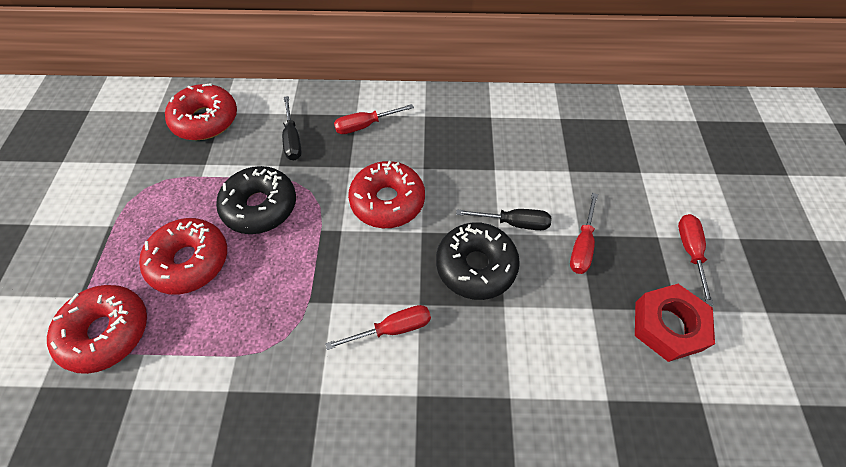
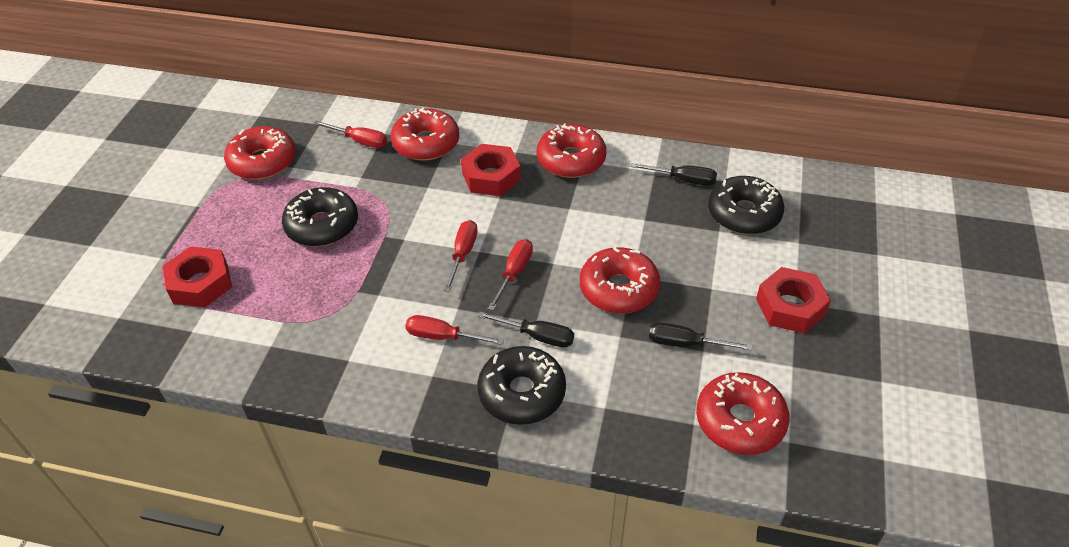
black donut: [216,166,296,234] [436,222,520,300] = 2 -> [282,187,358,247] [478,346,566,425] [708,176,784,234] = 3
black screwdriver: [282,96,302,160] [456,209,552,230] = 2 -> [478,312,574,348] [631,163,717,186] [649,322,752,351] = 3
red donut: [47,285,147,374] [139,218,227,295] [165,83,237,140] [348,161,425,228] = 4 -> [224,126,296,180] [391,107,459,161] [537,123,606,178] [580,247,660,314] [696,372,790,455] = 5
red nut: [635,284,715,362] = 1 -> [163,246,232,307] [461,144,521,196] [756,267,831,333] = 3

